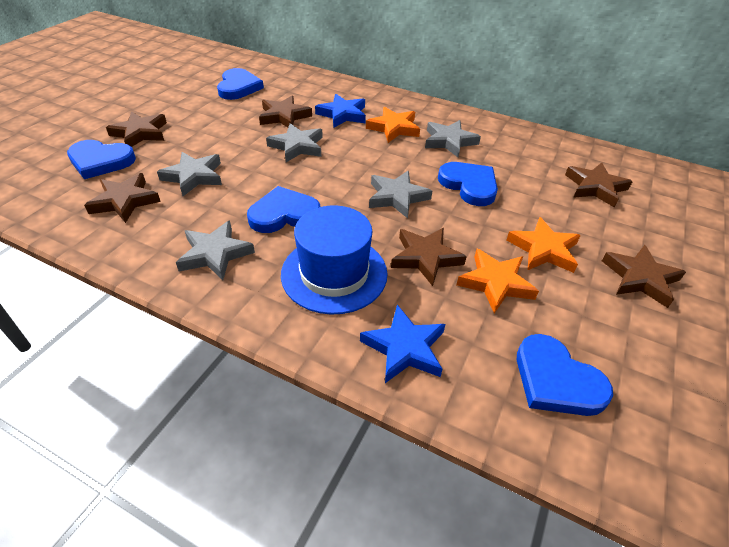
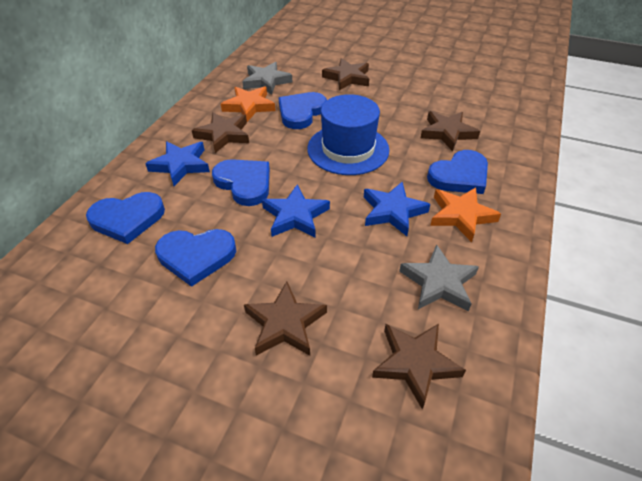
blue star: [315,94,366,128] [360,305,446,383] = 2 -> [145,141,210,186] [262,184,330,238] [364,182,430,236] = 3
brown star: [84,173,161,223] [106,111,167,147] [259,95,312,127] [391,228,467,286] [565,162,633,208] [602,245,686,308] = 6 -> [192,112,249,153] [244,282,327,356] [322,58,369,90] [372,324,466,409] [421,111,480,151] = 5
grey star: [157,152,222,196] [176,221,255,280] [266,123,323,162] [369,171,432,218] [425,120,481,157] = 5 -> [242,62,292,95] [399,244,479,312] = 2
orange star: [366,107,420,143] [457,249,539,313] [507,217,581,273] = 3 -> [221,86,276,122] [430,187,501,242] = 2

